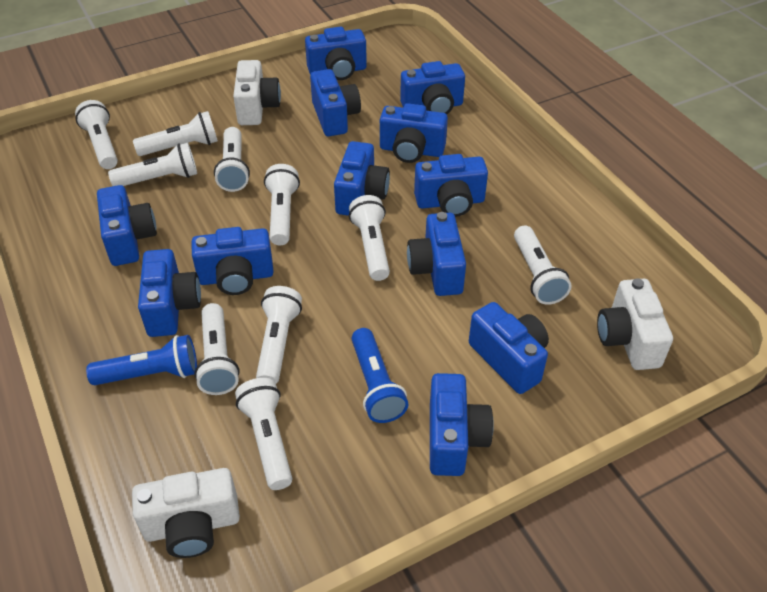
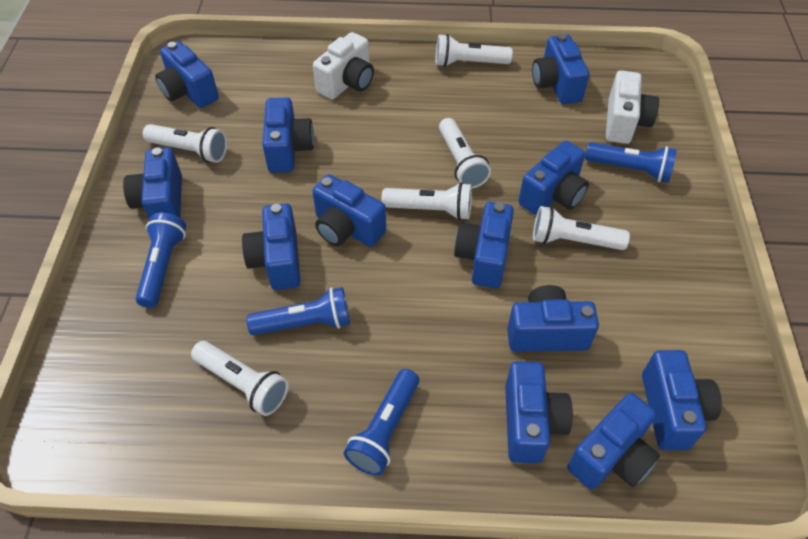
blue flashlight: [86,335,197,385] [351,328,408,423] = 2 -> [136,213,186,308] [246,287,350,335] [344,369,419,475] [585,142,677,182] = 4
white camera: [132,468,240,558] [233,60,281,125] [597,278,673,370] = 3 -> [313,32,374,100] [606,70,659,144] = 2
white flashlight: [75,100,118,169] [108,143,197,186] [133,111,218,156] [194,303,240,395] [214,127,250,192] [235,378,292,490] [256,286,302,384] [264,164,300,245] [349,195,390,281] [514,225,571,305] = 10 -> [143,124,227,163] [191,341,289,416] [382,182,472,220] [436,34,513,67] [439,118,491,189] [533,206,630,250] = 6

